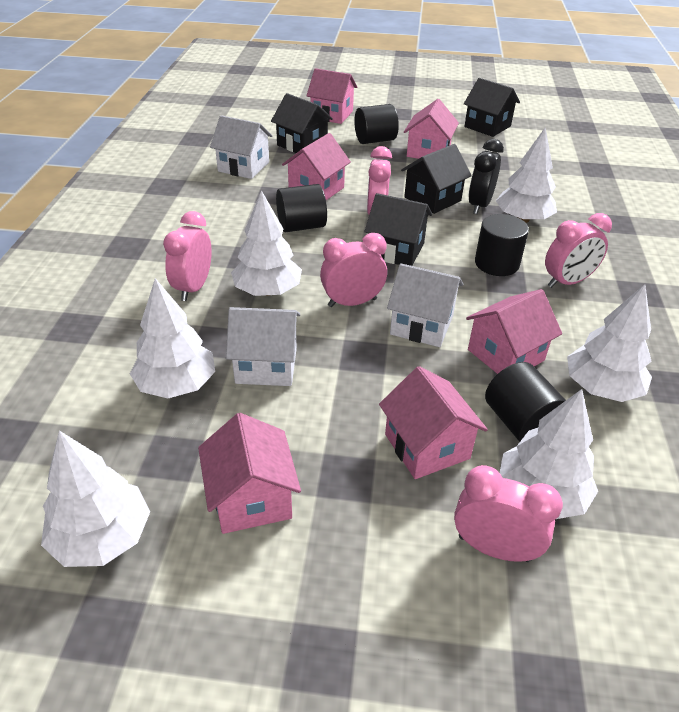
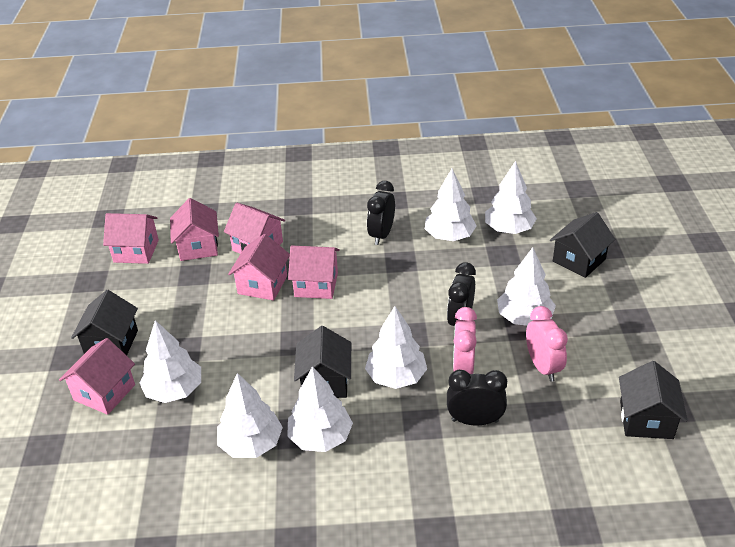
black clock: [469,139,504,214] = 1 -> [367,181,395,245] [447,262,476,333] [447,370,507,426] = 3
black cylinder: [276,184,327,232] [354,104,399,144] [475,214,529,276] [485,362,566,442] = 4 -> none = 0
pink clock: [163,211,212,301] [320,233,387,307] [367,146,392,215] [454,465,563,562] [545,213,612,288] = 5 -> [453,307,477,374] [526,306,568,382] = 2
white house: [210,115,272,179] [226,307,300,386] [387,263,463,347] = 3 -> none = 0
white tree: [41,431,150,567] [130,278,215,398] [231,190,302,296] [496,127,557,223] [500,389,598,519] [567,284,652,402] = 6 -> [139,320,201,403] [217,373,283,458] [287,366,353,452] [365,306,427,389] [425,169,477,241] [485,161,537,234] [497,247,556,326] = 7

